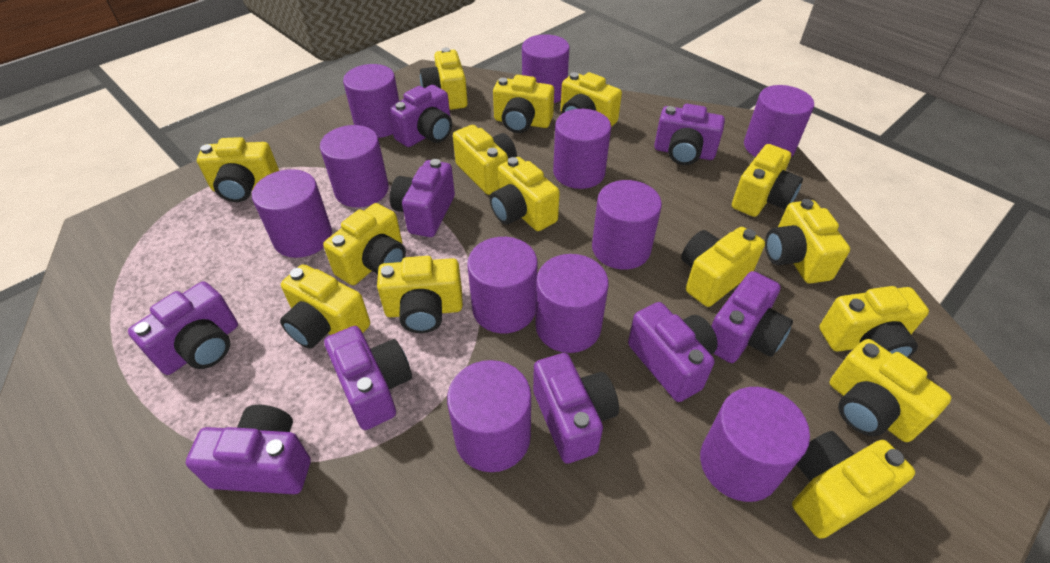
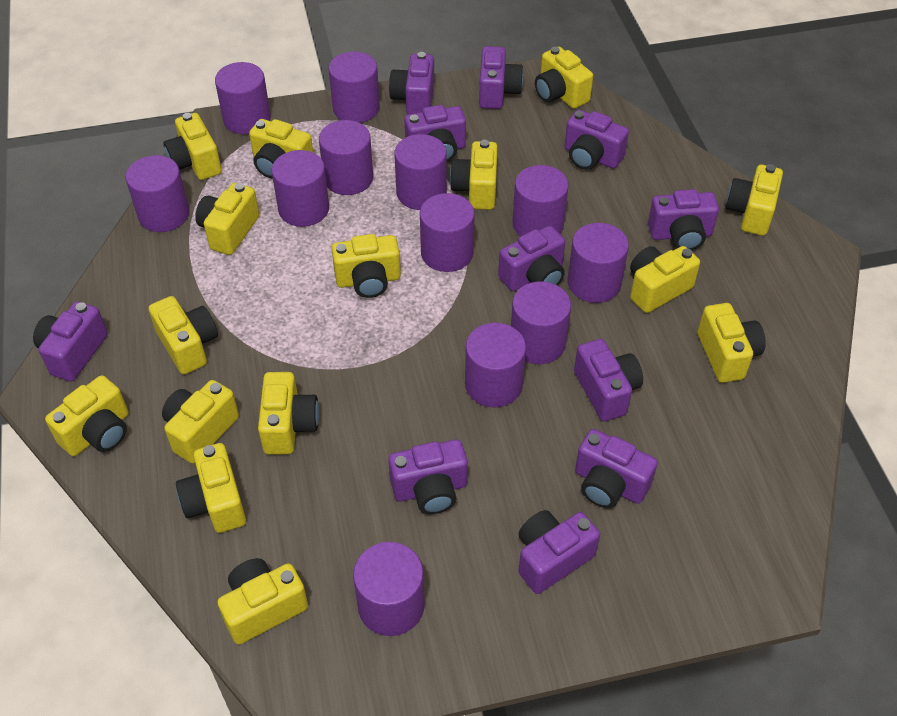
purple camera: [128,282,238,375] [186,405,311,494] [324,326,412,430] [388,85,452,147] [390,159,455,237] [533,353,619,464] [628,302,718,402] [654,104,725,165] [711,271,793,363] = 9 -> [33,301,108,382] [388,439,468,514] [389,52,434,115] [404,105,466,162] [479,46,524,109] [498,226,565,291] [519,510,600,594] [564,110,629,170] [574,339,643,421] [575,429,658,508] [648,189,719,250] = 11
purple cylinder: [252,169,332,258] [320,125,389,207] [343,64,399,138] [447,360,531,472] [467,237,538,333] [522,34,570,103] [535,254,609,353] [553,109,611,189] [592,180,662,270] [700,387,810,502] [744,85,814,157] = 11 -> [126,155,190,232] [215,62,271,134] [272,150,329,227] [319,120,373,195] [328,51,380,123] [353,542,425,636] [394,134,447,210] [420,193,475,272] [465,323,526,407] [511,281,571,364] [512,165,569,237] [568,223,629,303] = 12

